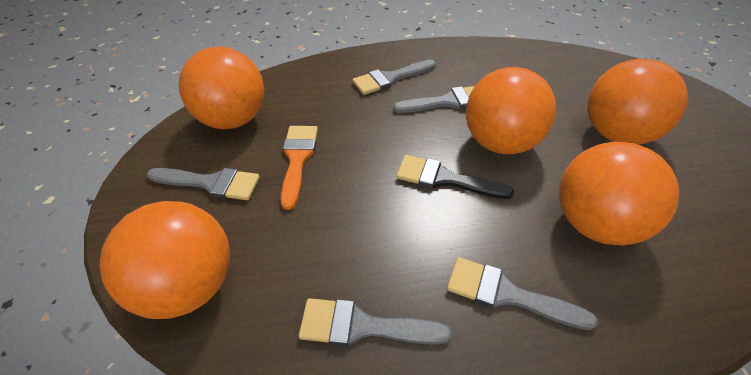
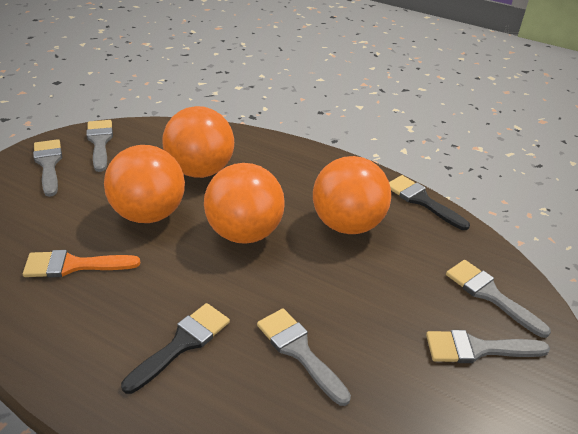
black brush: [396,155,514,199] = 1 -> [121,303,230,394] [389,175,470,230] = 2
orange ball: [100,201,230,319] [179,46,264,129] [466,67,556,154] [559,142,679,246] [588,59,688,144] = 5 -> [104,145,185,223] [162,106,234,178] [204,163,285,244] [313,156,391,234] = 4

